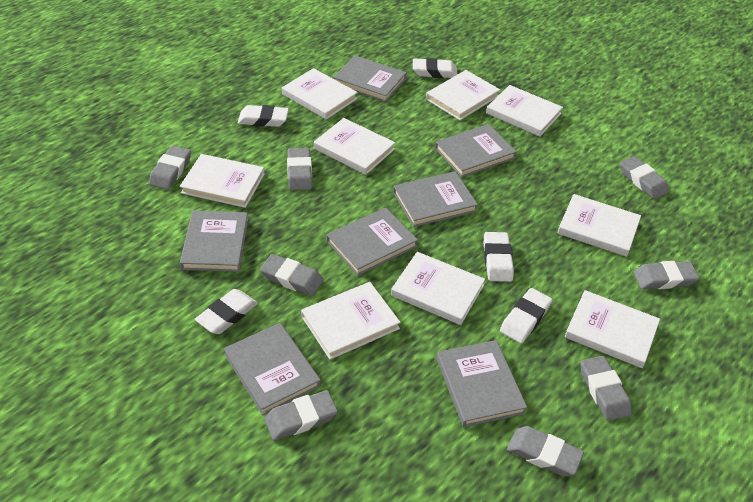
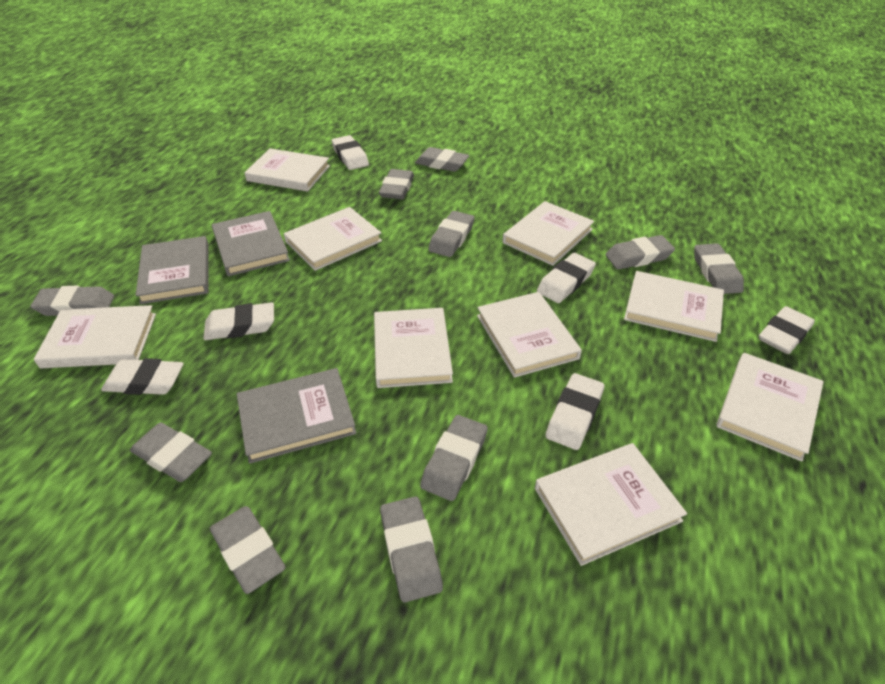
grey book: [180,210,248,272] [224,323,321,415] [327,208,418,276] [333,55,407,102] [393,171,478,227] [435,124,517,177] [436,340,527,427] = 7 -> [136,236,209,304] [212,211,290,276] [237,368,356,464] = 3
grey eraser: [149,146,191,190] [260,254,324,296] [265,390,338,441] [287,148,312,190] [507,426,584,476] [580,356,632,421] [620,156,669,199] [634,261,699,289] = 8 -> [30,286,114,316] [130,423,212,482] [210,506,285,594] [379,169,414,199] [380,497,443,603] [415,147,469,172] [420,415,488,501] [428,211,474,257] [606,235,675,270] [694,243,744,294] = 10
white eraser: [195,289,258,334] [238,105,289,127] [413,58,457,78] [484,232,514,282] [500,288,552,343] = 5 -> [101,358,184,395] [203,302,274,340] [332,135,369,170] [537,253,596,303] [546,373,604,450] [759,306,815,354] = 6

